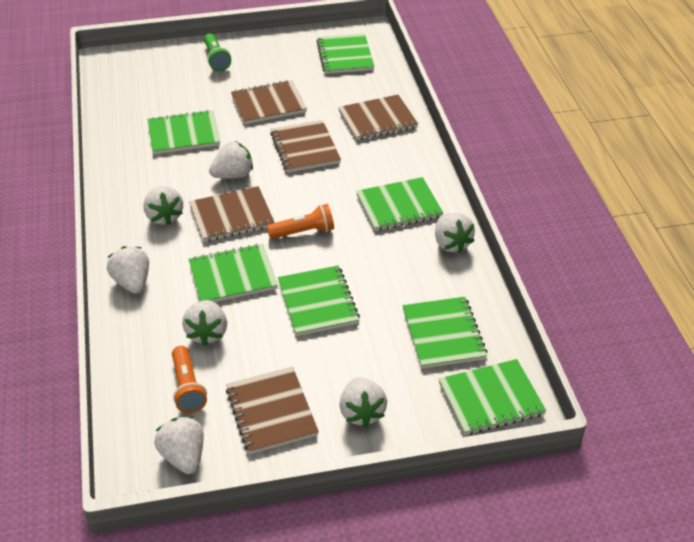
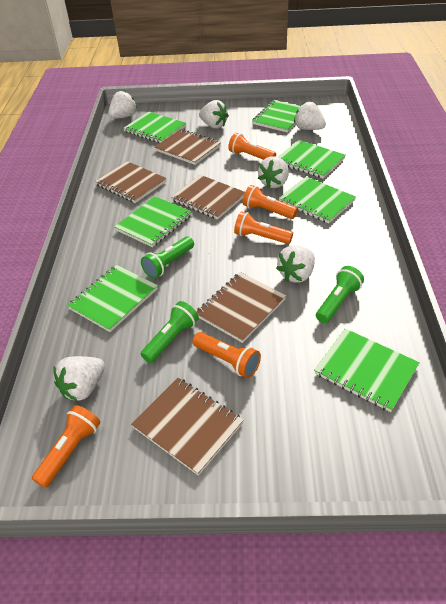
green flashlight: [204,33,231,71] = 1 -> [141,236,194,279] [141,301,199,363] [316,266,364,323] = 3
orange flashlight: [172,346,207,413] [267,204,334,239] = 2 -> [32,405,100,488] [192,332,261,378] [228,133,276,160] [234,211,293,244] [243,185,298,219] = 5
white strawberry: [107,246,149,294] [143,186,183,226] [154,416,204,474] [182,300,227,346] [209,141,253,179] [339,377,387,428] [435,213,475,254] = 7 -> [53,356,105,401] [108,90,137,119] [199,100,229,129] [258,156,289,189] [276,245,315,283] [294,102,326,130] = 6

